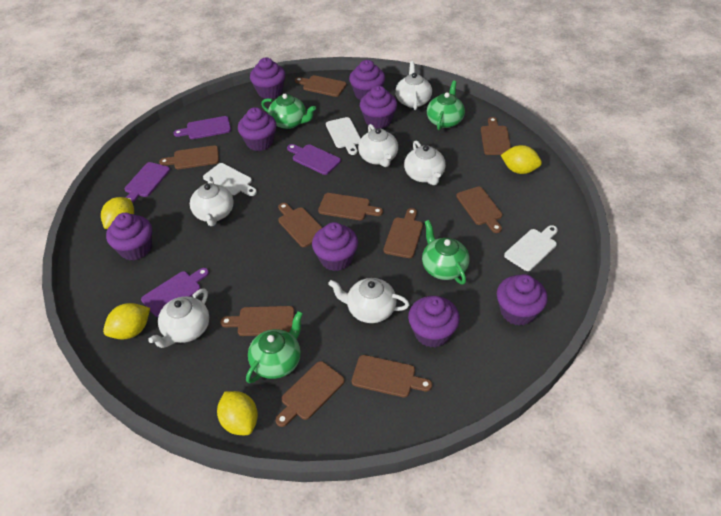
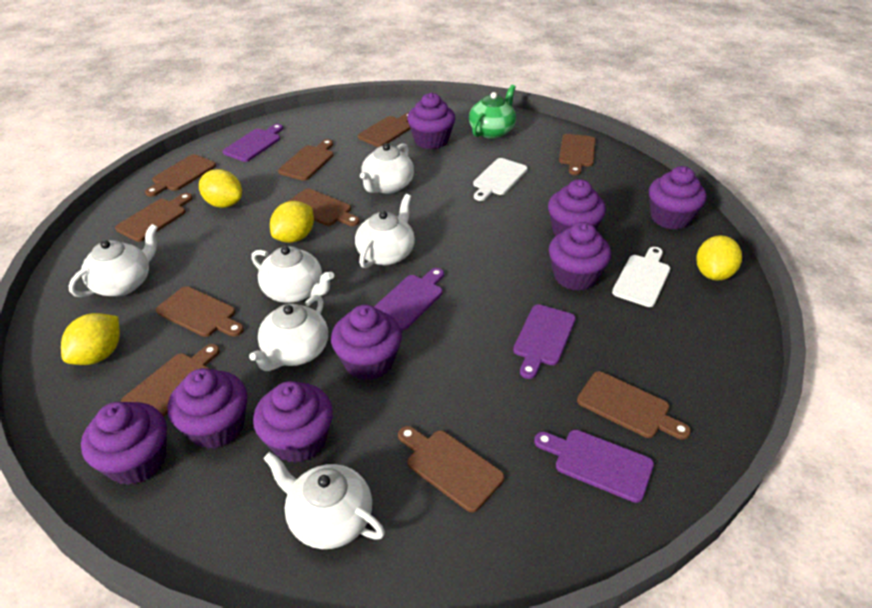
green teapot: [246,311,303,383] [261,94,316,129] [422,220,470,285] [427,81,465,130] = 4 -> [469,85,516,139] = 1
white cutting board: [203,163,257,196] [326,117,361,155] [504,225,558,271] = 3 -> [473,158,528,201] [612,247,670,307] = 2

